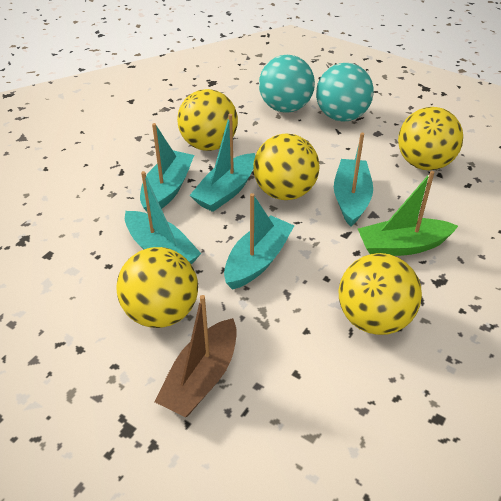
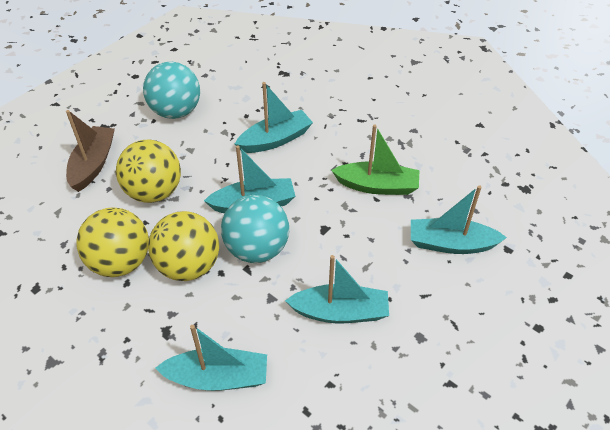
yellow ball: [116,247,198,328] [177,89,238,151] [253,134,320,200] [339,253,422,335] [398,107,463,170] = 5 -> [76,208,149,277] [116,139,181,203] [148,211,219,281] = 3

